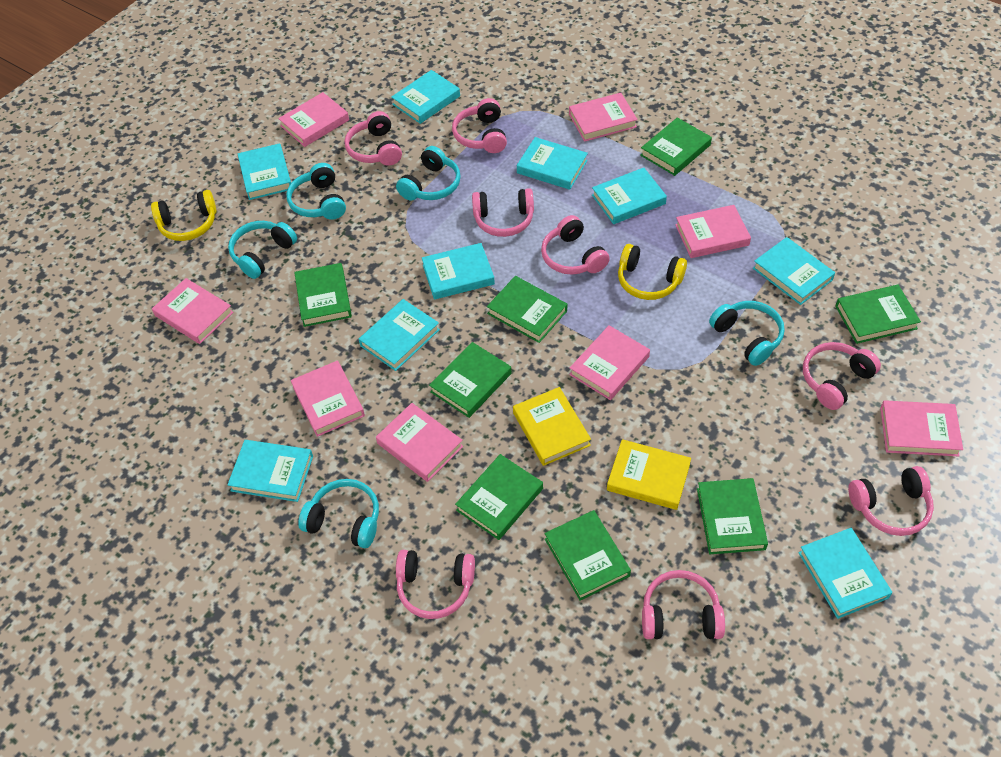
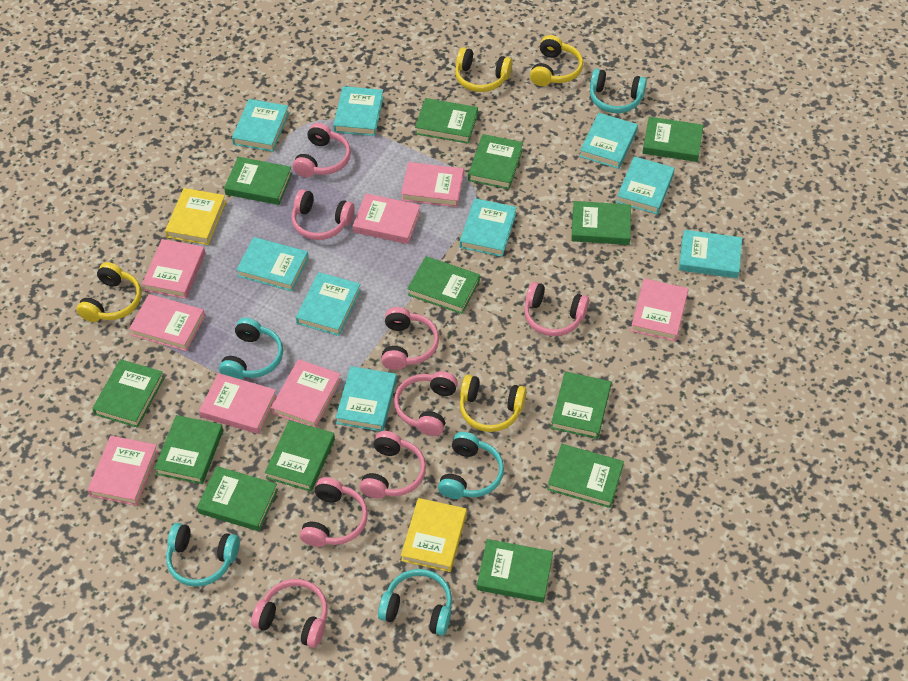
green book: [294,263,352,327] [429,342,512,418] [455,454,543,540] [487,276,567,343] [545,510,631,601] [640,118,712,176] [697,478,768,554] [835,285,921,344] = 8 -> [92,359,164,428] [154,415,223,484] [197,466,278,531] [224,157,292,205] [265,420,335,492] [407,256,480,314] [415,98,478,144] [468,134,523,189] [477,539,553,603] [547,444,624,508] [551,371,611,439] [571,201,631,245] [642,117,703,162] = 13
yellow headphones: [151,190,217,241] [618,244,687,300] = 2 -> [76,262,141,322] [455,47,512,92] [459,375,527,432] [530,35,583,86] = 4

